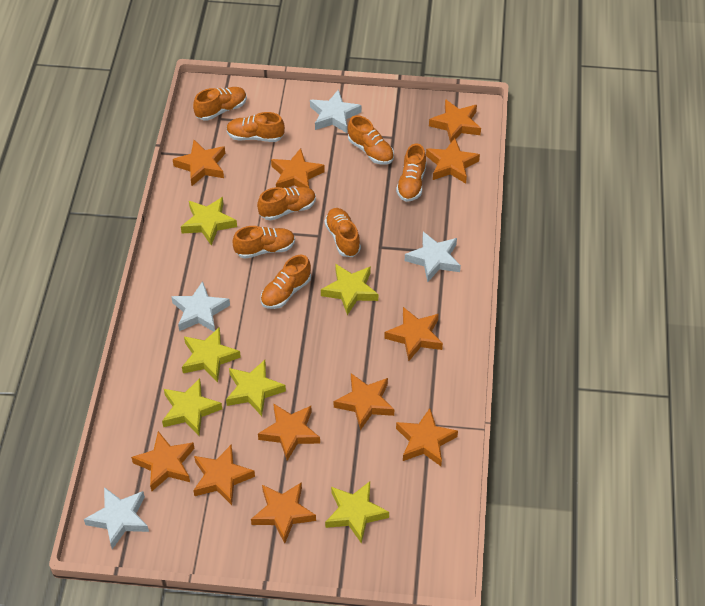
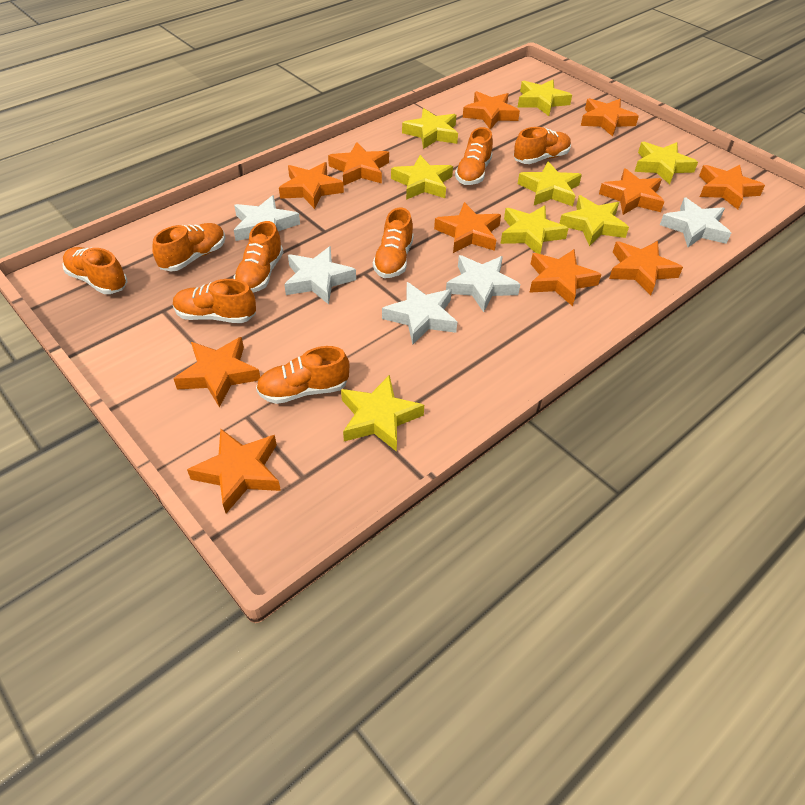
white star: [84,487,149,549] [171,281,230,332] [310,89,362,133] [405,232,461,282] = 4 -> [234,195,300,241] [284,246,356,305] [382,282,457,345] [446,255,520,312] [660,197,731,247] = 5
yellow star: [162,378,222,435] [181,197,237,246] [182,327,241,383] [226,360,286,416] [321,264,378,315] [325,481,389,544] = 6 -> [341,375,424,452] [391,155,453,200] [402,108,458,149] [501,205,569,254] [517,80,572,116] [518,161,582,206] [559,195,629,246] [634,142,698,184] = 8

